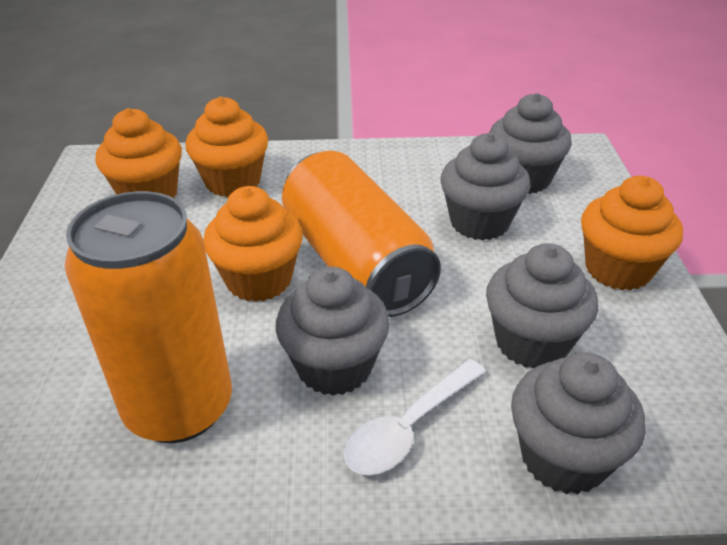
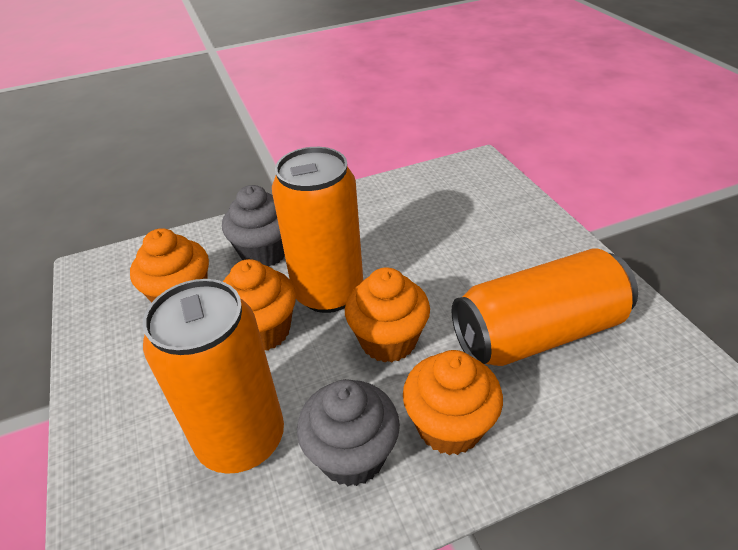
grey cupcake: [275,267,390,396] [440,133,530,240] [486,243,598,368] [489,93,572,194] [511,352,646,494] = 5 -> [222,185,285,266] [297,379,400,486] = 2
orange can: [65,191,232,443] [282,151,441,317] = 2 -> [143,279,284,474] [272,147,363,313] [452,249,638,366] = 3
white spoon: [344,359,486,475] = 1 -> none = 0

